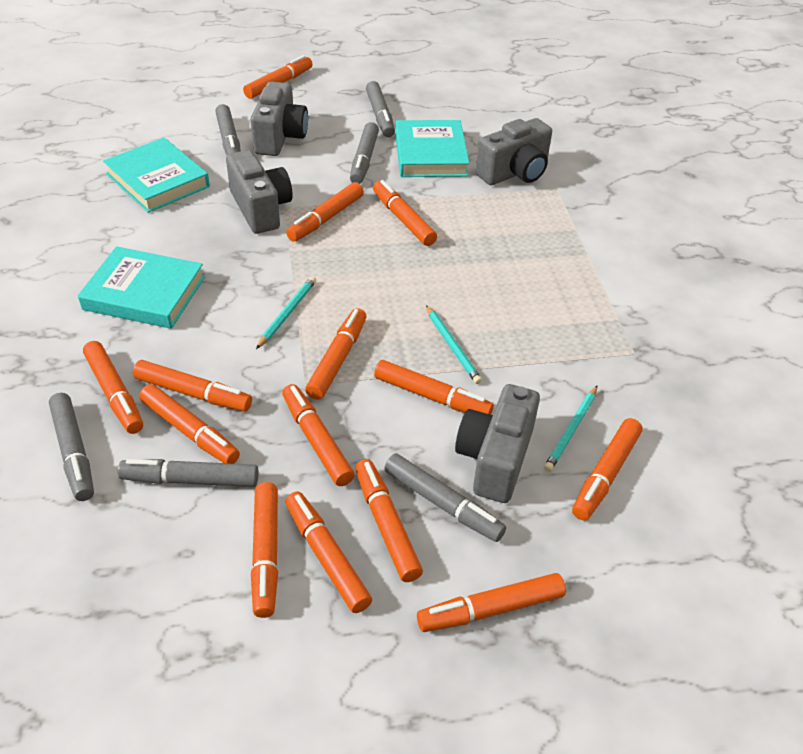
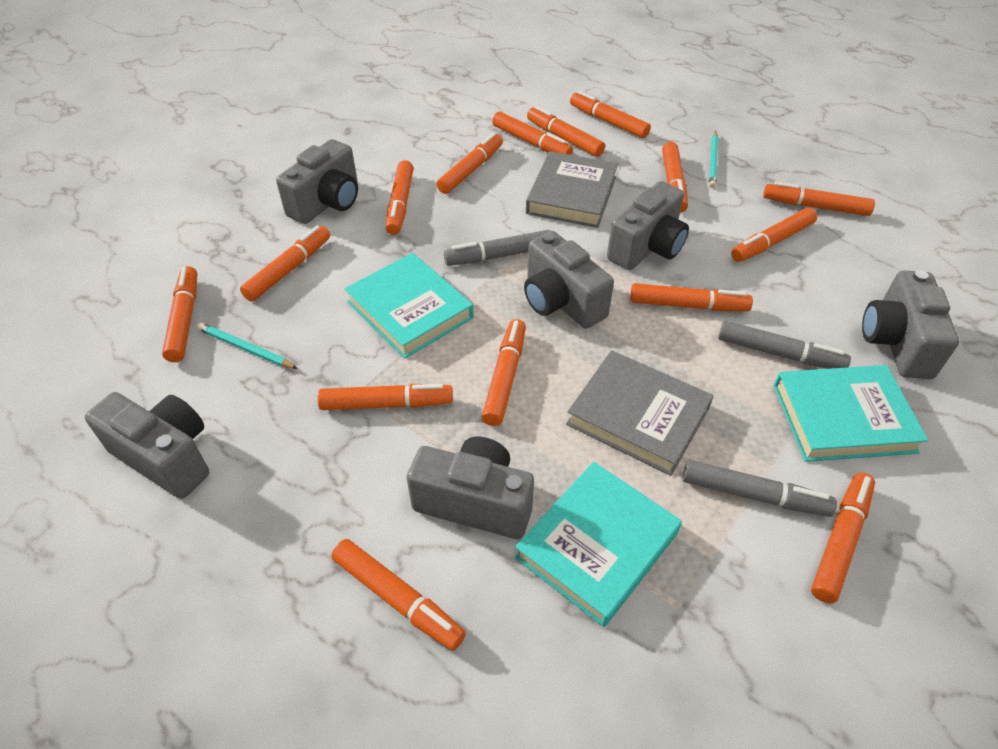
grey book: none = 0 -> [526,151,618,228] [566,350,714,476] = 2
grey camera: [226,150,293,234] [250,82,308,156] [455,384,540,503] [476,118,552,185] = 4 -> [85,392,209,499] [276,139,358,224] [407,437,534,539] [524,231,614,329] [607,181,689,270] [862,270,959,379] = 6
grey marker: [49,393,94,501] [118,459,258,487] [215,104,241,155] [350,122,379,184] [366,81,395,137] [384,453,506,542] = 6 -> [444,230,551,266] [683,460,837,517] [718,321,851,369] = 3
orange marker: [83,341,143,434] [133,360,252,412] [139,384,240,464] [243,55,312,99] [251,482,278,618] [282,384,355,486] [285,492,372,613] [286,182,364,242] [305,308,366,400] [355,459,423,582] [373,180,437,246] [374,360,494,415] [417,573,566,632] [572,418,642,520] = 14 -> [162,266,197,362] [240,226,330,302] [317,384,453,410] [331,539,466,651] [386,160,414,235] [436,133,503,194] [481,319,526,426] [492,112,573,155] [527,106,605,157] [570,91,651,138] [630,283,753,311] [662,142,688,212] [731,208,817,262] [763,182,875,216] [811,472,875,603] = 15
turquoise pencil: [256,276,316,349] [426,305,482,384] [544,386,597,472] = 3 -> [197,323,298,369] [709,131,718,188] = 2

